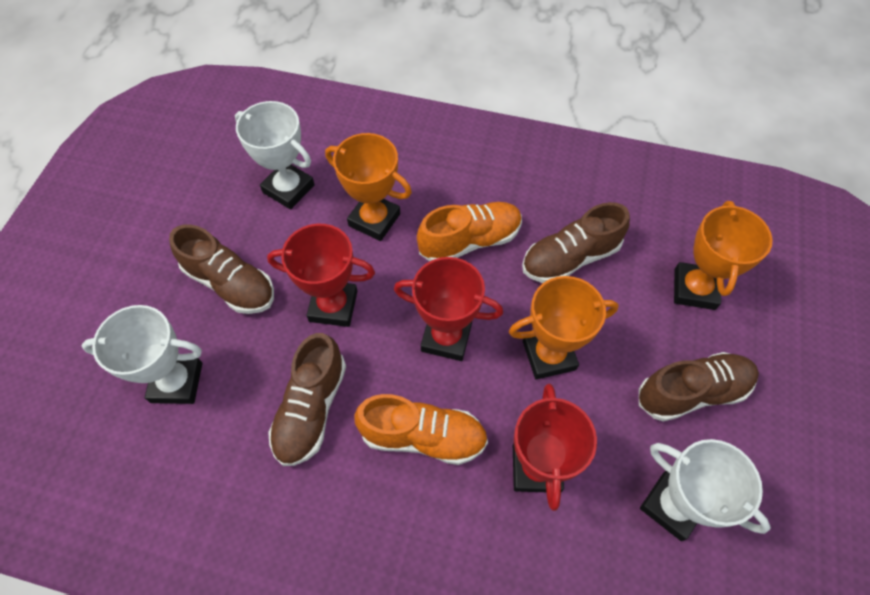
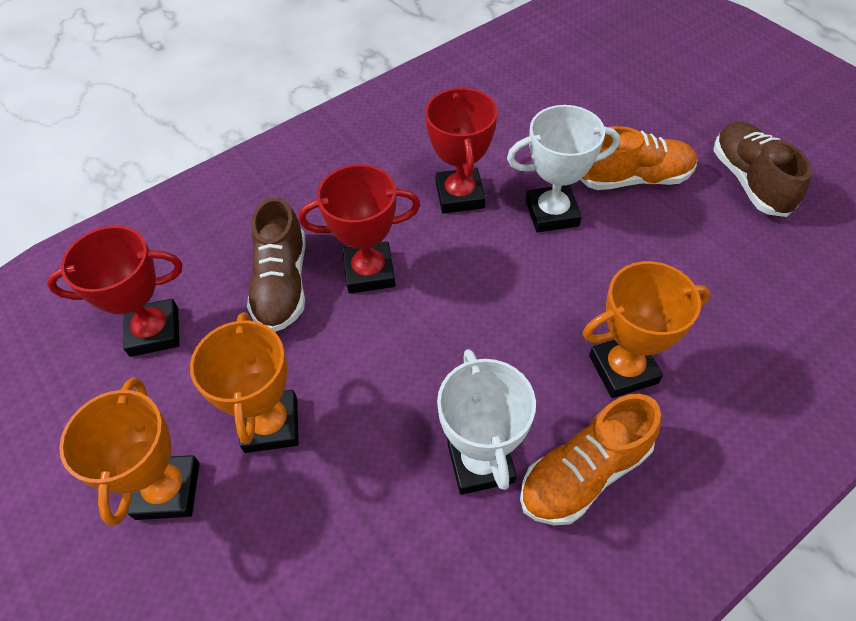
brown shoe: [169,225,274,314] [268,333,346,466] [522,202,630,283] [639,352,759,422] = 4 -> [247,197,306,332] [713,122,812,217] = 2
white trophy: [82,305,202,404] [235,101,315,209] [640,439,771,541] = 3 -> [437,349,536,495] [507,105,620,233] = 2

